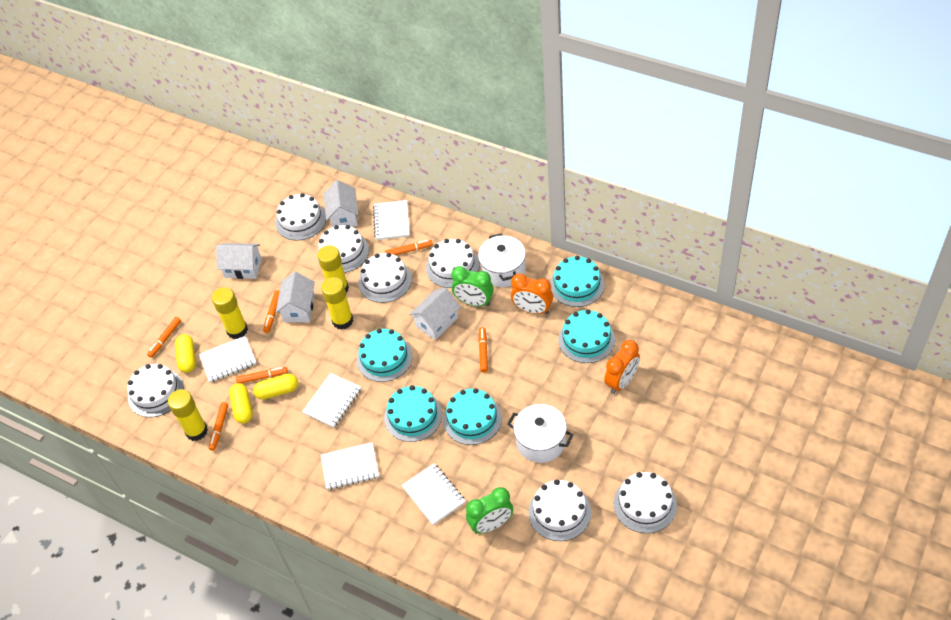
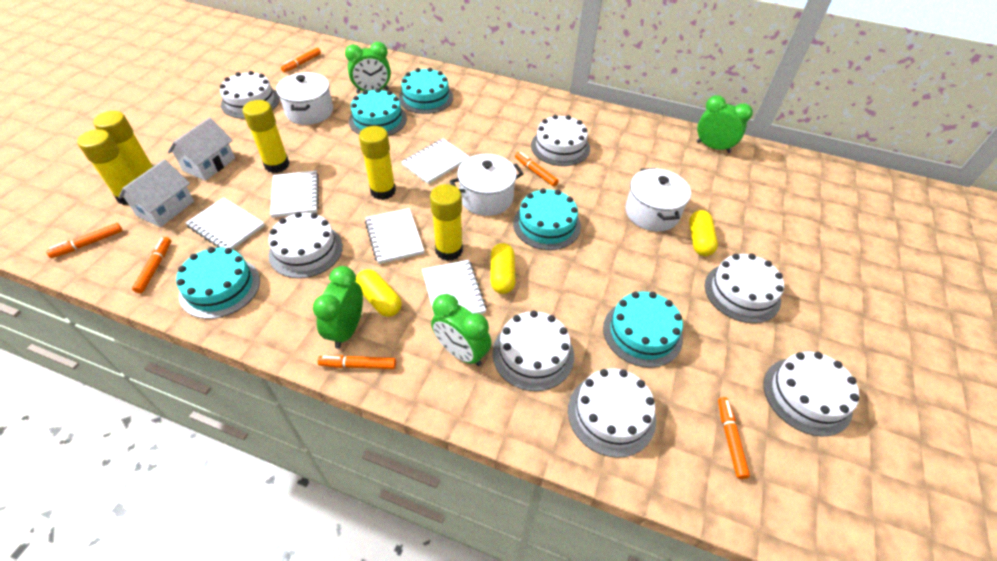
green clock: [451,266,494,306] [466,487,513,534] = 2 -> [313,266,363,349] [345,42,391,94] [431,294,491,366] [696,95,753,153] = 4
orange clock: [511,273,553,314] [604,340,640,394] = 2 -> none = 0
white house: [216,243,262,279] [276,272,315,322] [324,180,358,227] [409,288,461,340] = 4 -> [118,159,194,227] [168,117,235,181] = 2
white pot: [478,234,526,287] [507,404,573,463] = 2 -> [276,72,333,125] [450,154,523,216] [626,168,691,232] = 3
yellow glue stick: [168,389,208,441] [212,287,248,339] [317,245,349,293] [321,277,353,330] = 4 -> [77,129,136,205] [93,111,153,178] [243,100,290,173] [359,126,396,200] [430,184,463,261] = 5

